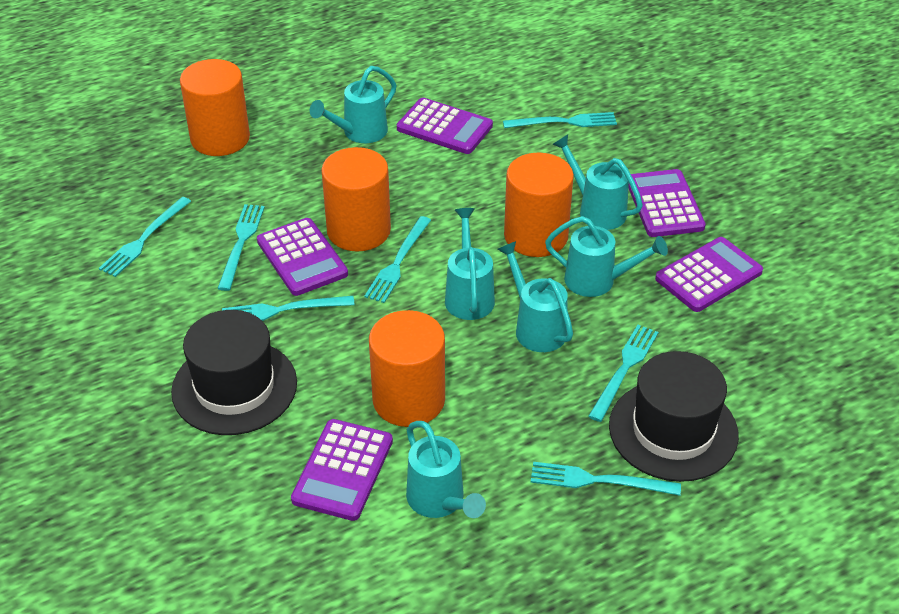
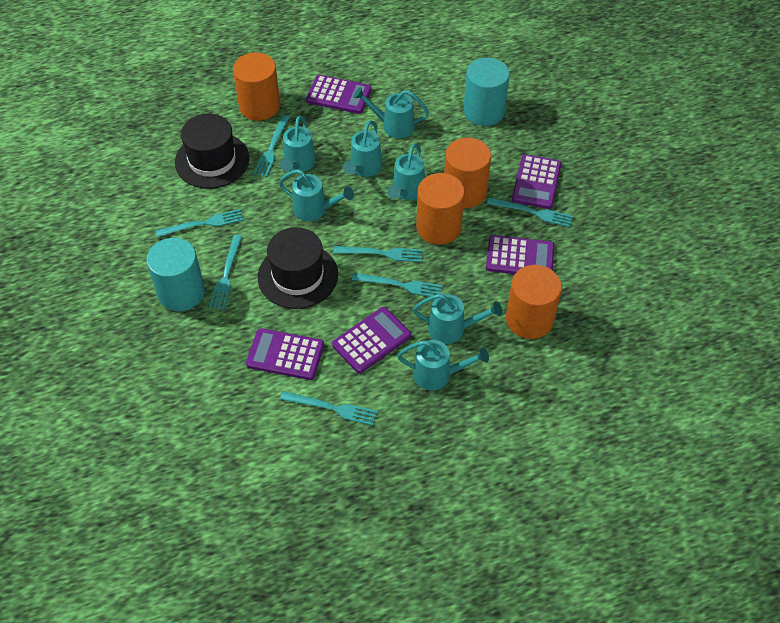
turquoise cylinder: none = 0 -> [146,238,205,311] [463,58,510,126] = 2
turquoise watering can: [310,66,396,143] [406,421,486,518] [445,208,495,320] [497,241,573,352] [545,216,668,297] [552,134,643,230] = 6 -> [279,169,354,221] [280,116,316,172] [343,120,382,177] [353,87,429,138] [387,143,425,200] [397,340,489,390] [413,294,502,344] = 7

